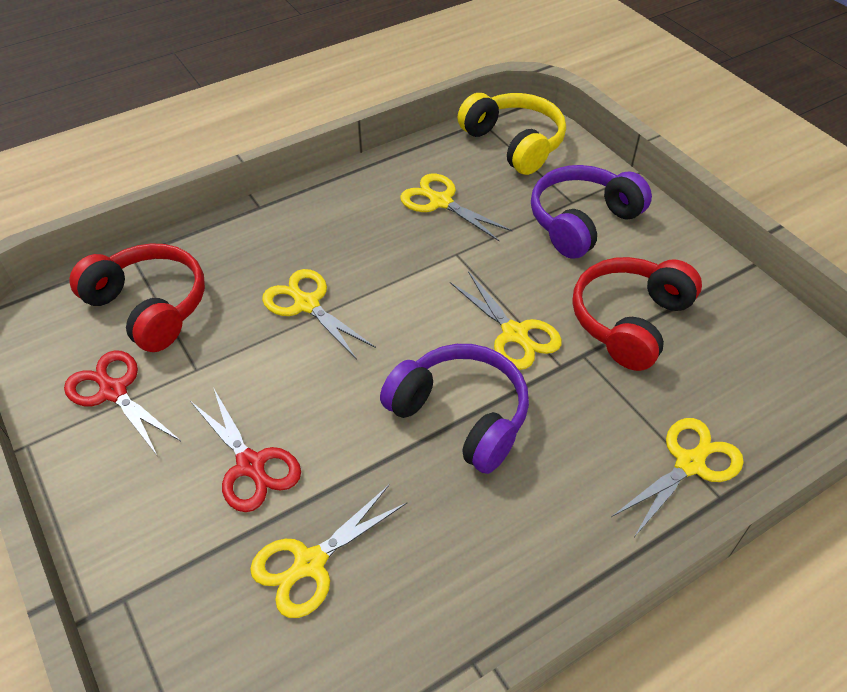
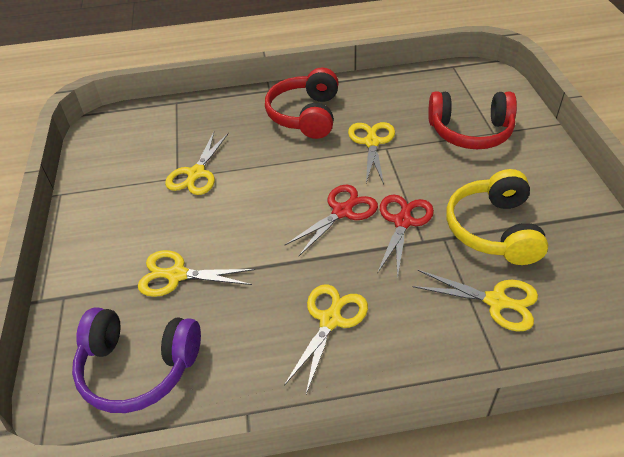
purple headphones: [380,344,529,474] [531,165,652,259] = 2 -> [72,307,201,413] = 1

